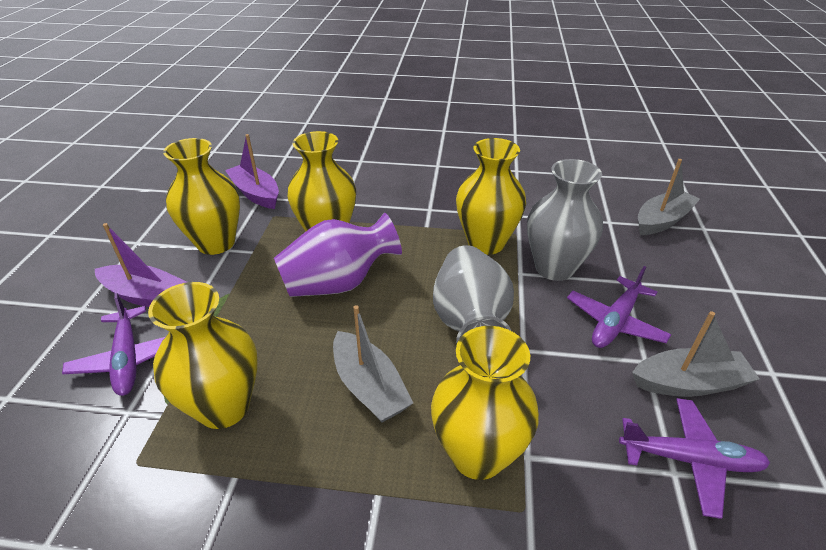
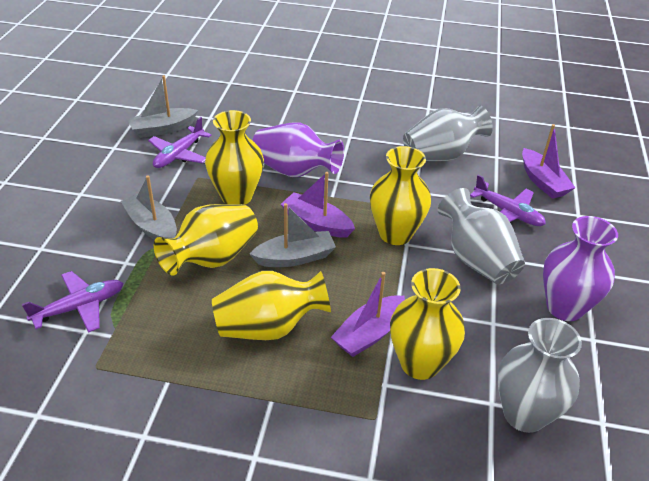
grey vase: [433,245,514,343] [527,159,603,281] = 2 -> [403,106,493,161] [438,188,525,284] [497,318,582,433] = 3
purple boat: [95,223,187,307] [225,134,279,209] = 2 -> [281,172,355,238] [331,272,405,357] [522,124,575,199] = 3
purple vase: [274,213,402,297] = 1 -> [252,122,344,177] [543,216,618,321] = 2

